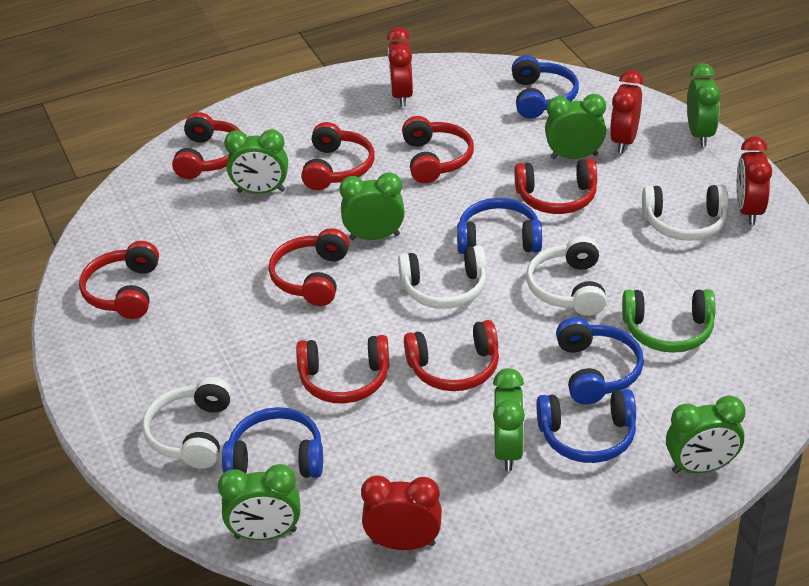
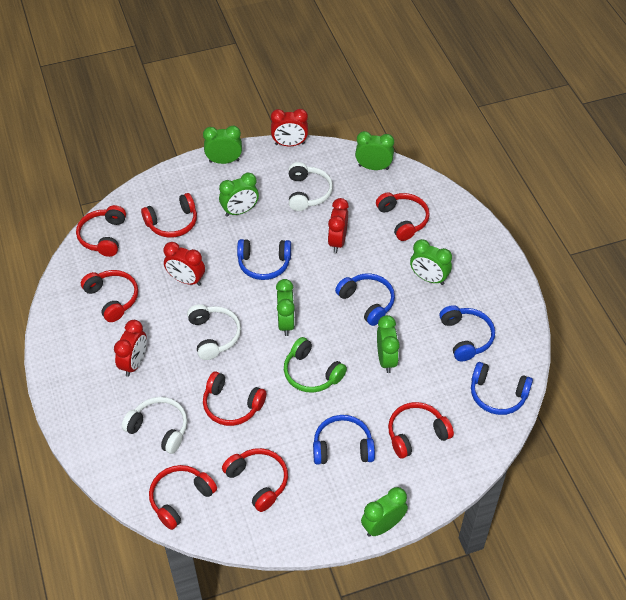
white headphones: [142,377,232,469] [398,245,487,309] [526,236,607,316] [642,185,728,241] = 4 -> [122,397,187,454] [187,304,241,360] [288,162,333,211] = 3

